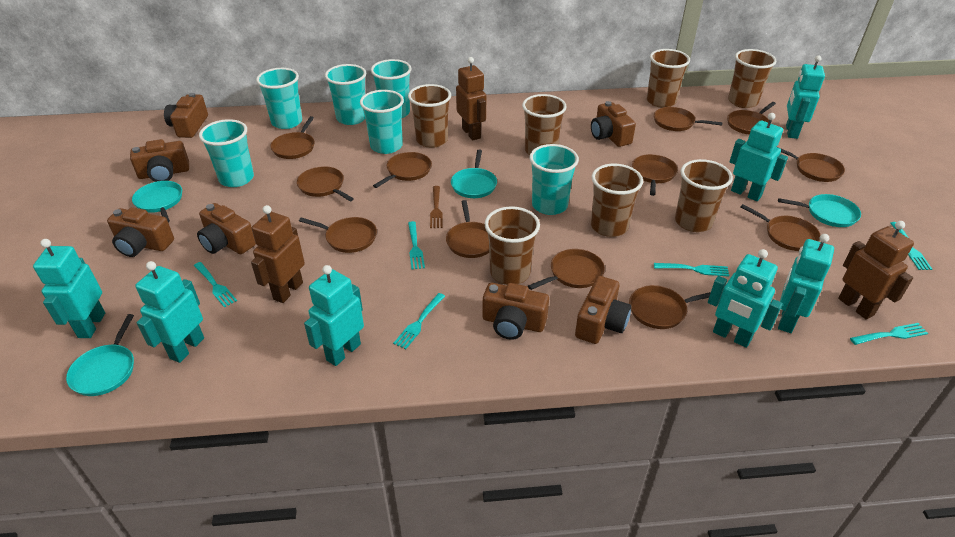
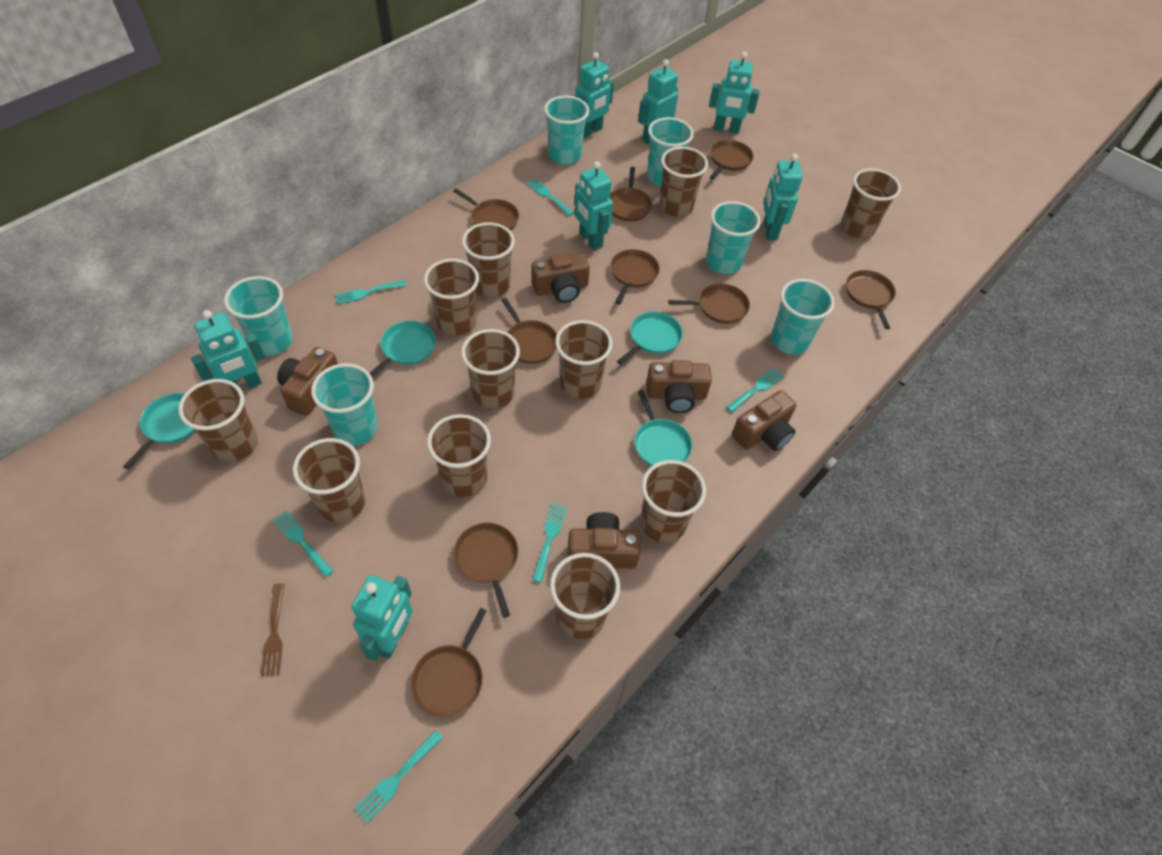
brown camera: [107,207,174,257] [130,139,189,182] [164,93,208,138] [197,203,256,254] [483,283,549,340] [575,276,631,344] [591,101,636,147] = 7 -> [277,347,338,416] [532,253,590,303] [568,512,641,569] [646,360,712,413] [732,390,796,451] = 5
brown cup: [408,84,451,148] [485,206,540,285] [522,94,567,155] [591,164,643,237] [647,49,690,108] [675,159,733,232] [728,49,777,108] = 7 -> [178,379,258,463] [293,438,366,523] [424,259,479,336] [427,414,491,498] [461,329,520,409] [462,222,515,298] [550,553,620,639] [555,320,613,399] [640,460,706,543] [659,146,708,217] [841,168,901,239] = 11
brown pan: [270,116,315,159] [297,166,354,201] [299,217,377,253] [373,152,432,188] [446,200,489,258] [528,249,605,290] [629,285,711,329] [632,154,678,196] [654,107,723,131] [727,102,776,135] [740,204,820,251] [778,147,845,182] = 12 -> [411,608,487,717] [453,189,519,230] [454,523,518,618] [502,298,557,364] [609,166,652,221] [610,249,660,304] [668,283,750,324] [710,140,754,179] [846,270,896,329] = 9
brown robot: [251,205,305,303] [456,57,486,140] [838,221,914,319] = 3 -> none = 0

